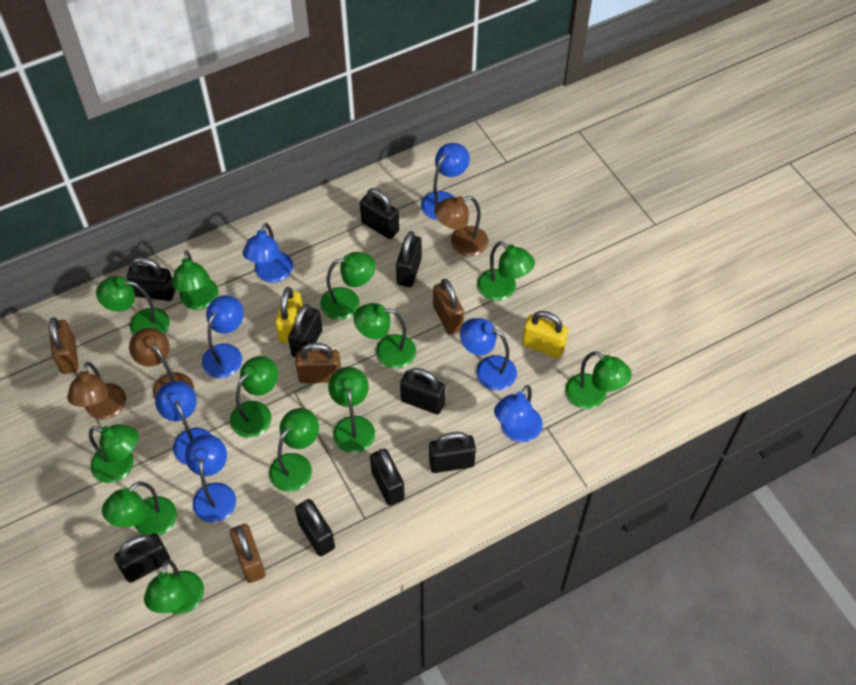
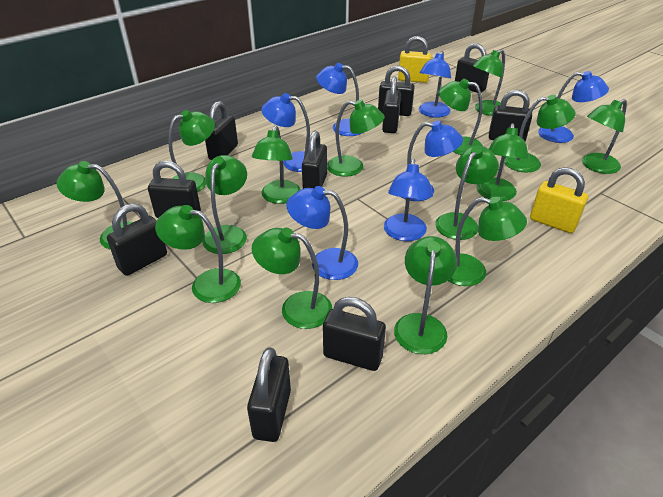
black padlock: [114,533,171,583] [127,257,175,301] [288,304,322,358] [295,499,335,556] [360,188,399,239] [370,448,405,506] [396,231,422,287] [400,368,445,414] [429,432,476,473] = 9 -> [107,203,167,276] [148,161,201,218] [205,101,238,160] [247,347,291,442] [302,131,327,189] [323,297,386,371] [378,65,415,116] [382,77,401,133] [455,43,489,93] [489,90,532,141] = 10
brown lamp: [67,362,126,420] [129,328,194,399] [434,196,488,256] = 3 -> none = 0
brown padlock: [49,317,79,374] [230,524,266,583] [295,343,341,383] [433,279,464,335] = 4 -> none = 0
green lamp: [89,424,138,483] [96,276,170,335] [102,482,177,536] [144,560,204,614] [172,250,218,310] [230,356,278,438] [269,408,319,492] [320,252,376,320] [328,367,375,453] [354,303,416,369] [477,241,535,301] [565,351,632,409] = 12 -> [57,161,133,250] [155,205,241,303] [168,110,215,192] [202,155,247,254] [252,125,301,204] [252,228,332,329] [327,100,385,177] [394,236,457,354] [435,146,499,240] [438,79,483,155] [448,197,527,286] [473,49,505,116] [476,123,529,201] [504,95,575,173] [582,99,627,174] = 15

